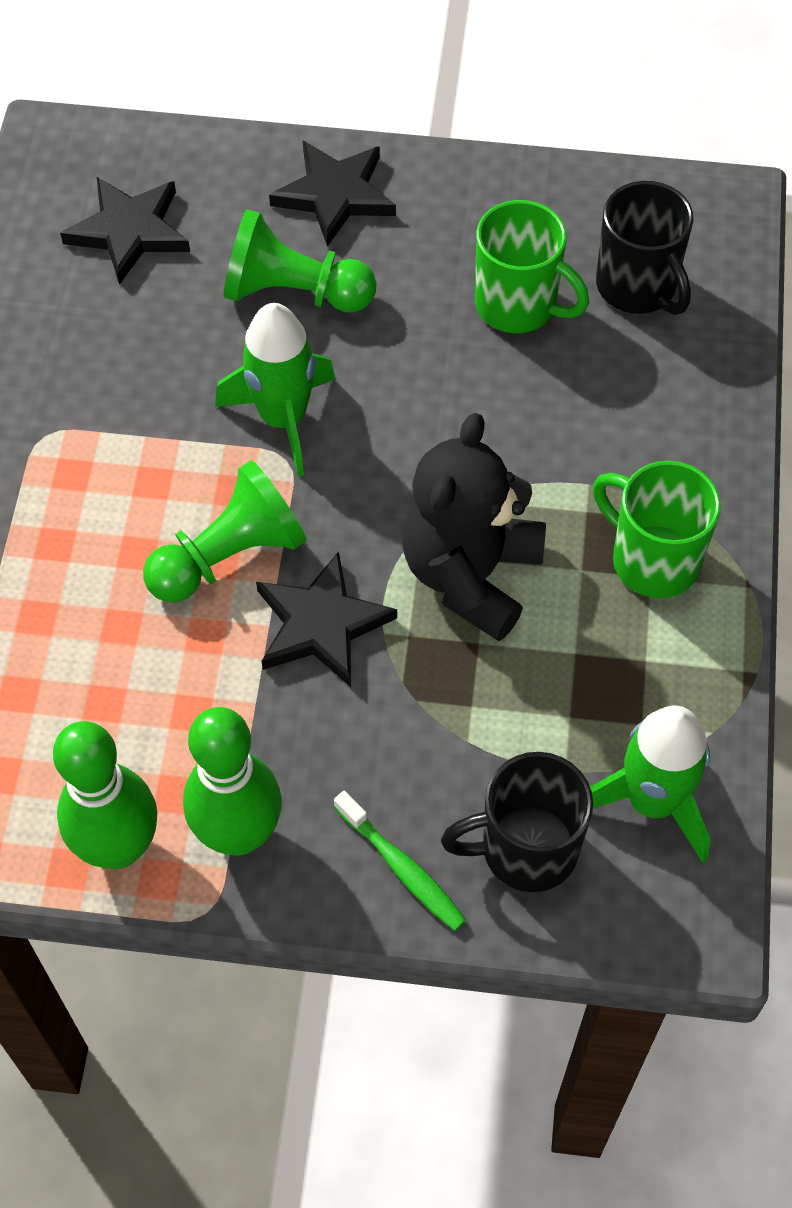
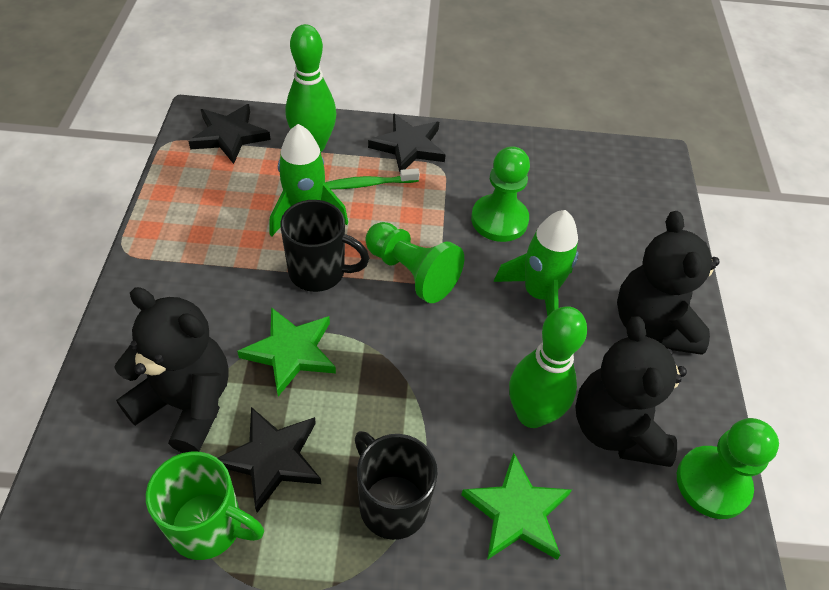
black teddy bear: [402,413,546,641] = 1 -> [114,287,229,453] [575,316,687,467] [617,211,720,355] = 3
green mug: [475,200,589,333] [593,461,721,598] = 2 -> [146,452,264,560] = 1
green pawn: [143,460,307,602] [224,209,377,312] = 2 -> [366,222,464,303] [471,146,530,242] [677,418,779,519] = 3
green star: none = 0 -> [237,307,336,396] [461,453,572,560] = 2

